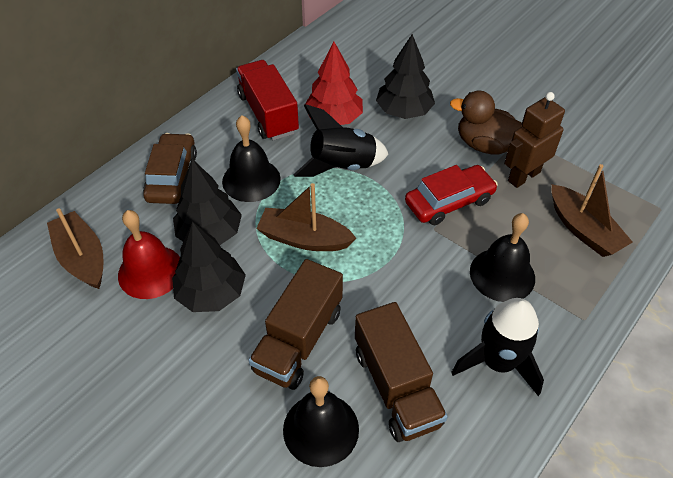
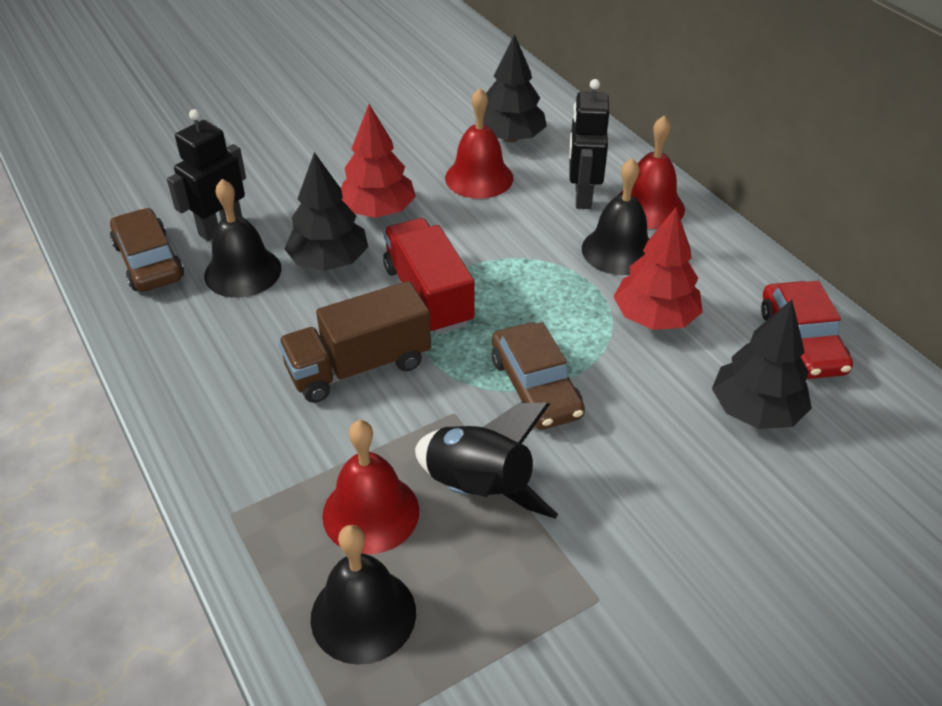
black robot: none = 0 -> [167,109,246,241] [570,79,609,209] = 2
black rocket: [293,104,389,177] [451,298,544,396] = 2 -> [415,403,558,519] = 1
brown boat: [47,208,103,289] [256,183,357,251] [552,164,633,257] = 3 -> none = 0
brown car: [143,133,197,204] = 1 -> [110,208,184,292] [492,322,585,430] = 2
brown duck: [450,90,522,154] = 1 -> none = 0
brown robot: [504,92,565,188] = 1 -> none = 0
brown truck: [249,259,343,390] [355,302,448,442] = 2 -> [278,281,431,403] = 1
red bell: [118,210,180,299] = 1 -> [322,420,419,554] [445,88,513,199] [617,116,685,229] = 3
red tree: [305,42,363,125] = 1 -> [341,104,416,218] [614,207,703,330] = 2

